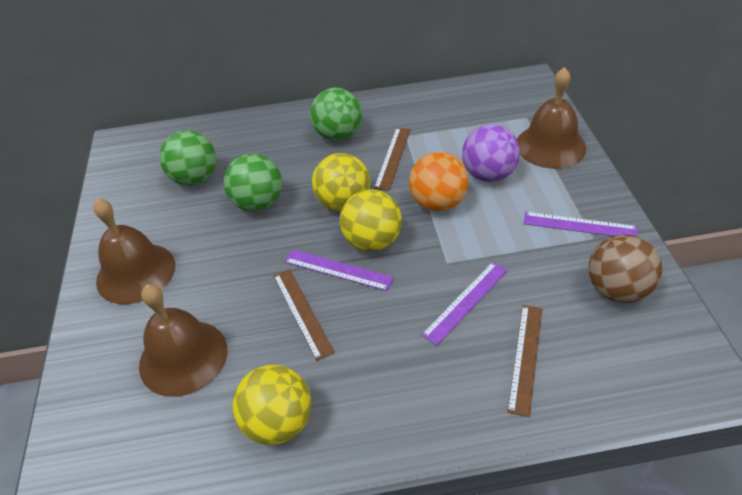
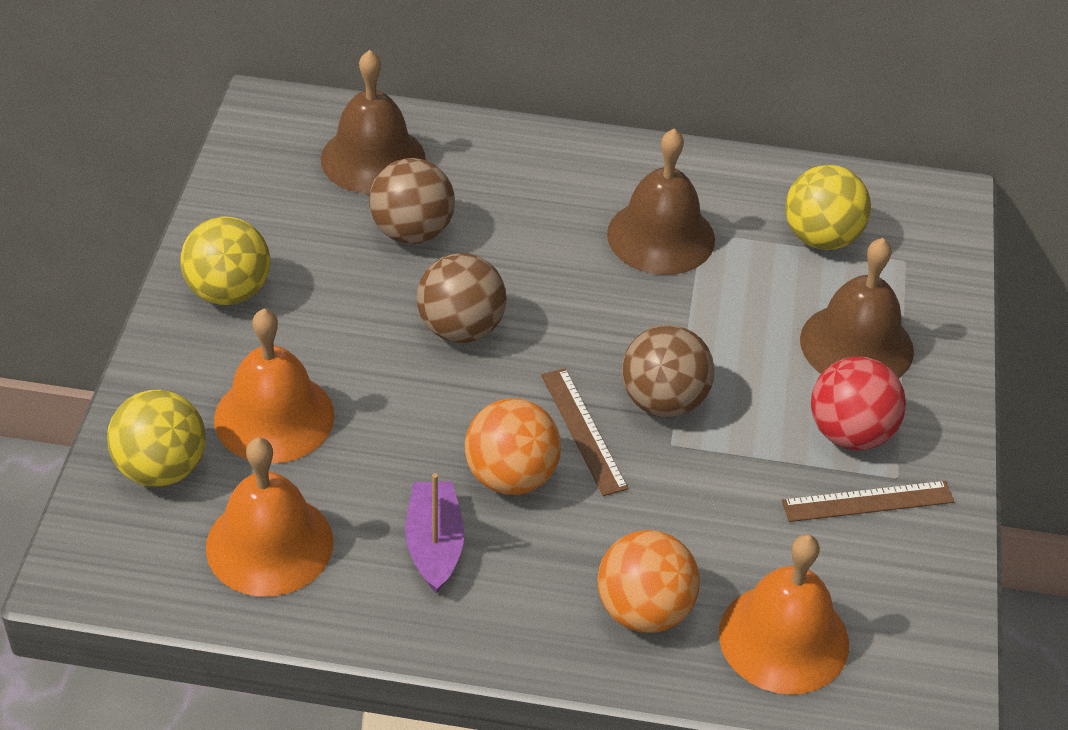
brown ball: [588,234,662,303] = 1 -> [369,158,455,244] [416,253,507,343] [622,325,714,417] = 3
brown ruler: [273,269,335,361] [374,128,411,191] [507,305,542,417] = 3 -> [541,368,628,496] [782,481,954,522] = 2
green ball: [160,130,216,186] [224,154,282,212] [310,88,362,141] = 3 -> none = 0
orange ball: [409,152,469,212] = 1 -> [465,398,561,495] [598,530,700,633] = 2
orange bell: none = 0 -> [206,437,333,597] [214,308,335,464] [719,534,849,695] = 3
purple ball: [462,124,520,182] = 1 -> none = 0
purple boat: none = 0 -> [405,473,464,594] = 1
purple ruler: [285,249,394,291] [421,262,508,346] [523,212,638,236] = 3 -> none = 0
red ball: none = 0 -> [811,357,906,450] = 1

